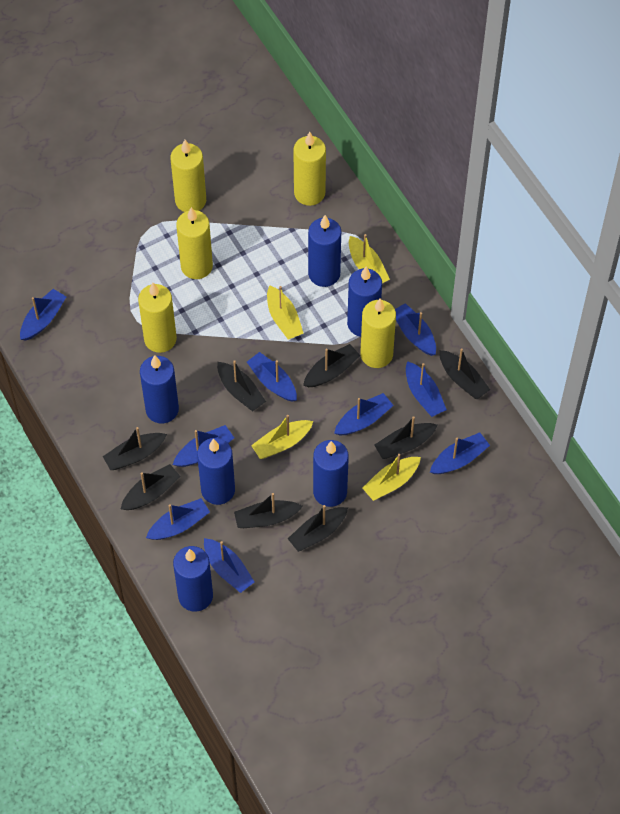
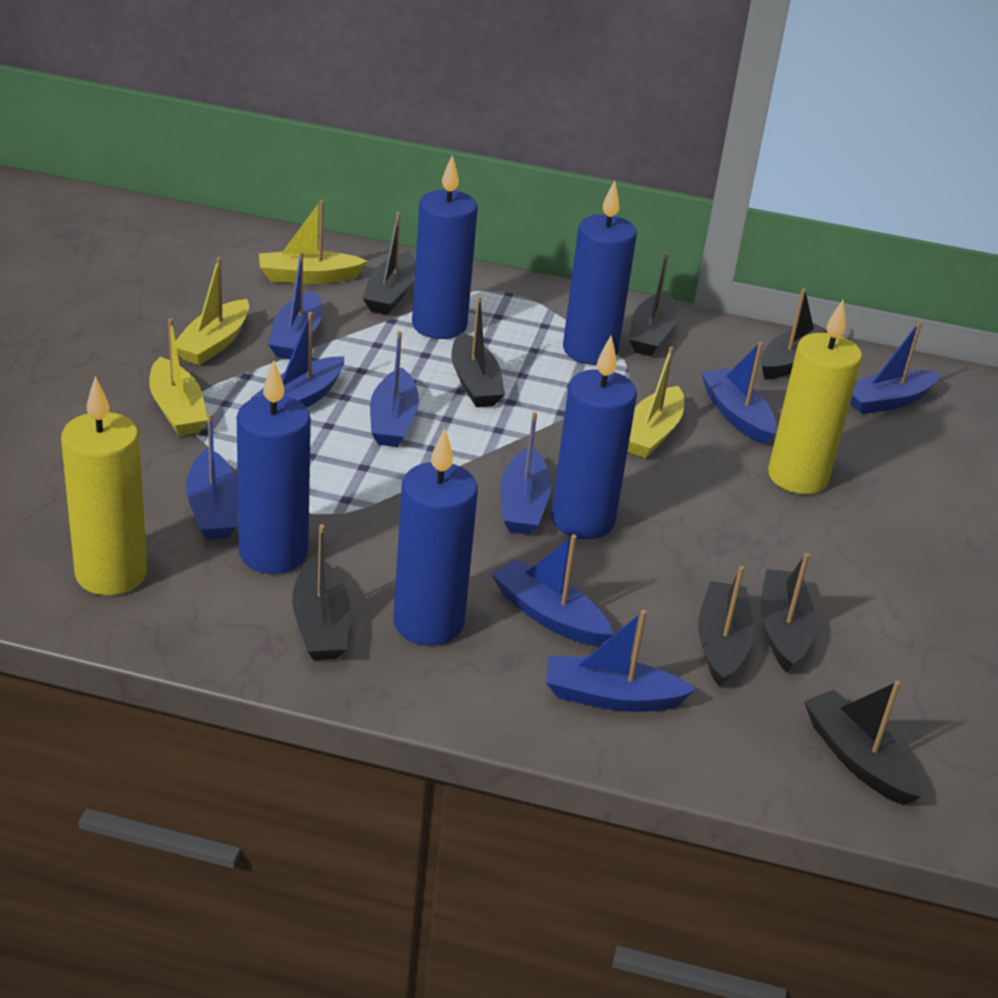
blue candle: [140,355,179,423] [173,546,213,611] [197,438,235,505] [308,215,341,287] [313,440,349,507] [347,267,382,337] = 6 -> [237,360,311,574] [393,428,478,646] [412,155,478,339] [551,336,637,539] [563,180,637,364] = 5
yellow candle: [138,283,177,353] [170,140,206,212] [176,207,213,279] [293,132,326,206] [360,299,396,368] = 5 -> [61,376,147,596] [768,300,862,494] = 2

